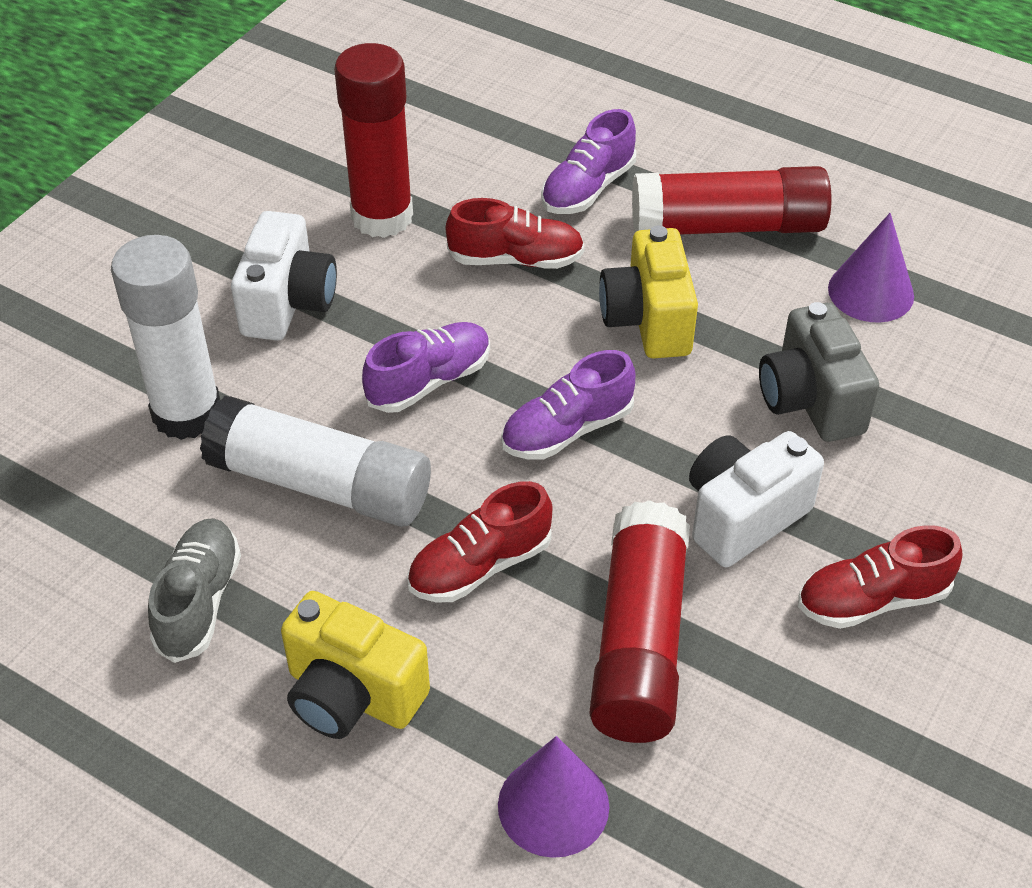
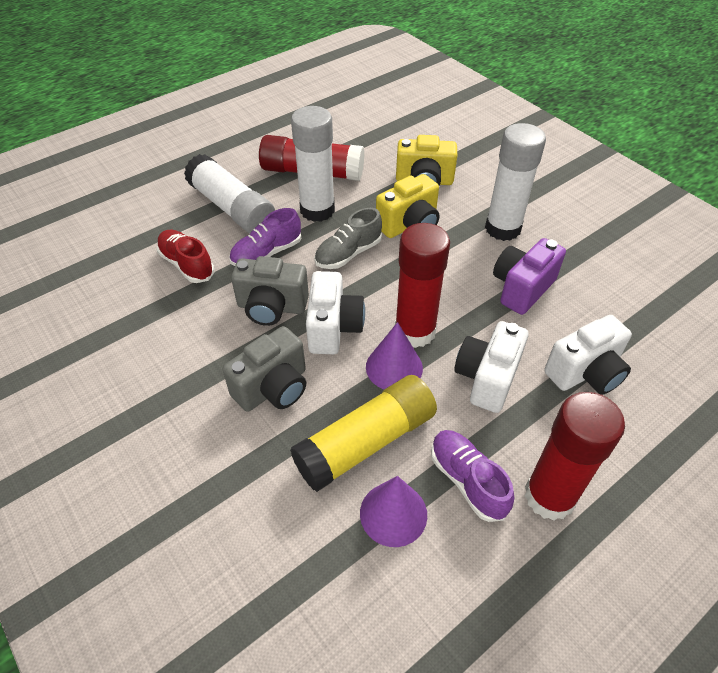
grey camera: [759,302,879,442] = 1 -> [223,326,306,412] [231,256,309,326] = 2
purple camera: none = 0 -> [493,238,566,315] = 1
purple shoe: [362,322,490,413] [501,350,636,460] [541,109,636,214] = 3 -> [229,208,301,266] [431,430,514,522] = 2
red shoe: [407,481,552,602] [446,198,585,269] [798,525,963,629] = 3 -> [156,230,215,283] = 1
white camera: [231,211,337,341] [689,431,824,567] = 2 -> [306,271,365,354] [454,321,529,413] [544,315,632,395] = 3
white glue stick: [111,235,220,440] [200,396,431,527] = 2 -> [184,154,275,234] [291,106,335,222] [485,123,546,241] = 3
yellow glue stick: none = 0 -> [290,375,437,492] = 1

